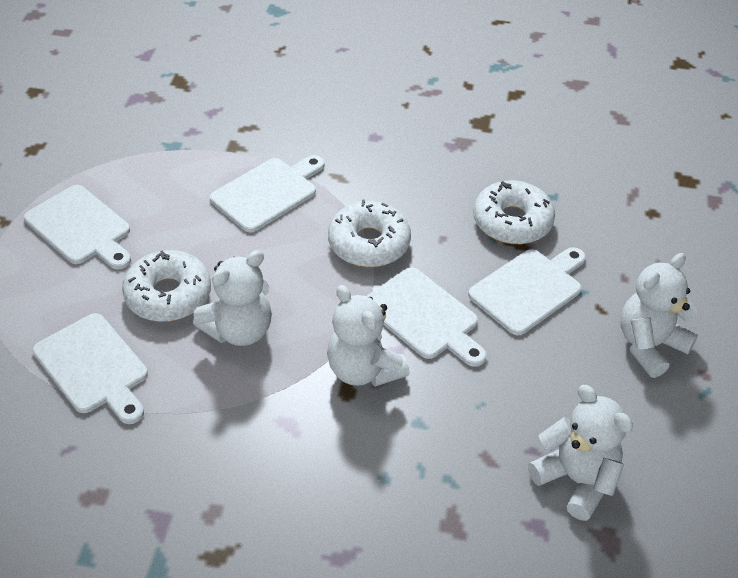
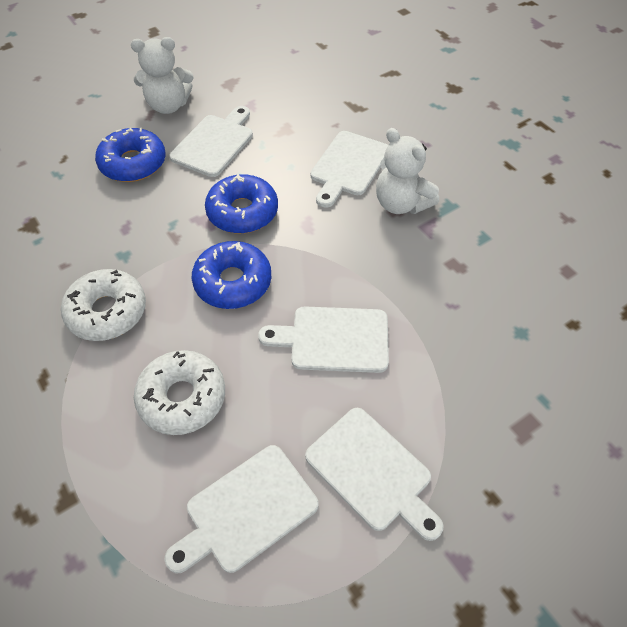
blue donut: none = 0 -> [95,128,166,182] [191,241,271,309] [205,174,278,234] = 3
white donut: [122,250,211,322] [328,199,411,267] [473,180,555,244] = 3 -> [61,269,146,341] [134,350,225,435] = 2
white teddy bear: [193,250,272,346] [327,285,409,387] [528,385,633,521] [620,253,698,378] = 4 -> [131,37,193,114] [376,128,439,214] = 2

